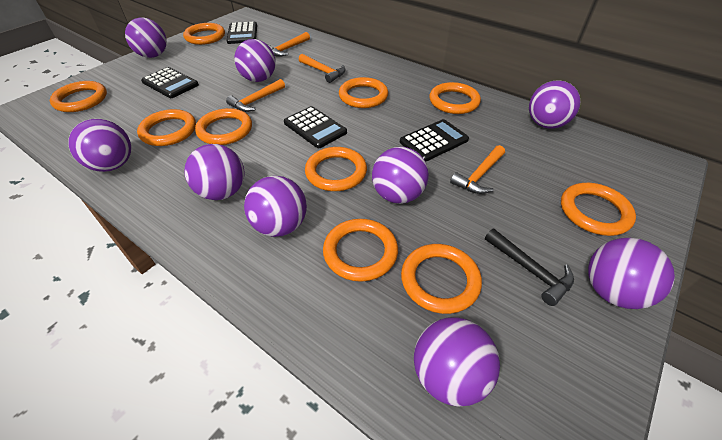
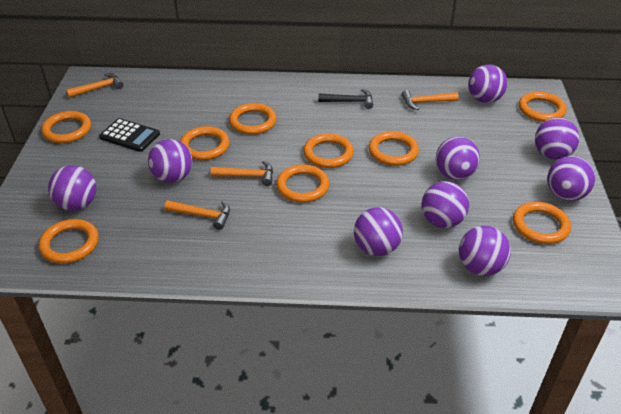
black calculator: [141,67,199,98] [227,22,257,44] [284,106,347,148] [400,119,469,162] = 4 -> [99,118,160,152] = 1
orange ring: [50,81,107,112] [137,109,196,146] [183,23,225,45] [195,108,252,145] [305,147,367,191] [323,219,398,282] [339,77,388,108] [401,244,482,314] [429,82,481,114] [561,183,636,236] = 10 -> [39,219,99,264] [41,111,91,143] [180,126,230,160] [229,103,277,135] [276,164,329,203] [303,133,354,168] [369,131,419,166] [513,202,571,244] [519,92,567,122] = 9

